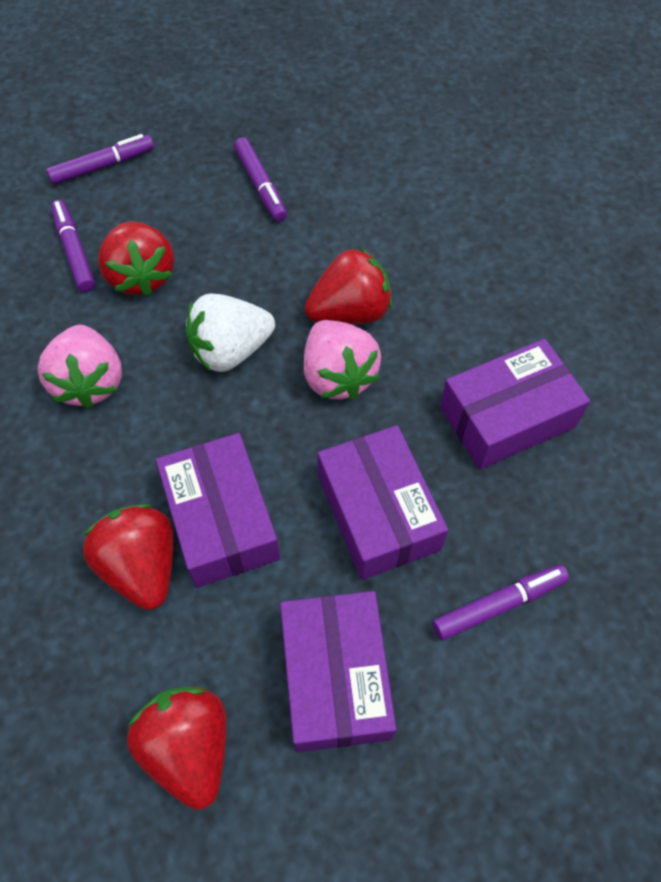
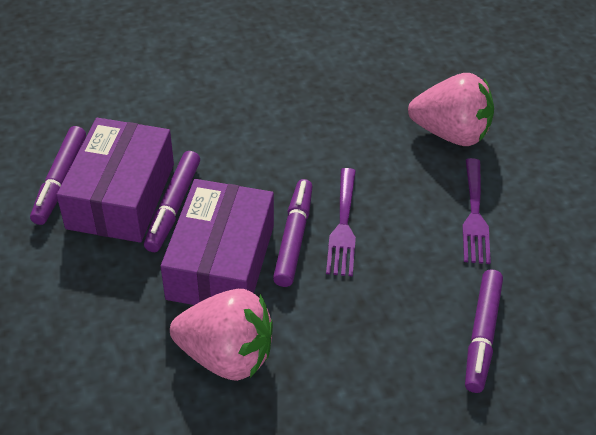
purple box: [156,433,280,588] [280,591,397,752] [318,425,448,580] [440,339,590,470] = 4 -> [57,118,174,243] [160,179,274,305] = 2
purple fork: none = 0 -> [326,168,356,277] [462,158,491,264] = 2
red strawberry: [83,504,173,610] [98,221,174,297] [127,687,227,810] [305,247,392,324] = 4 -> none = 0
white strawberry: [186,293,275,372] = 1 -> none = 0

